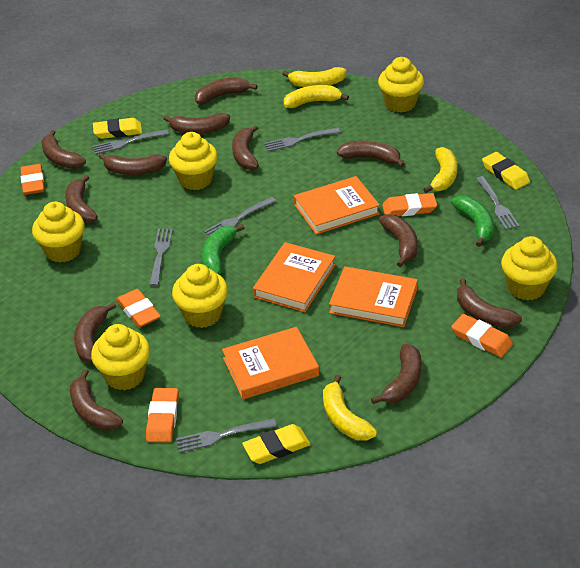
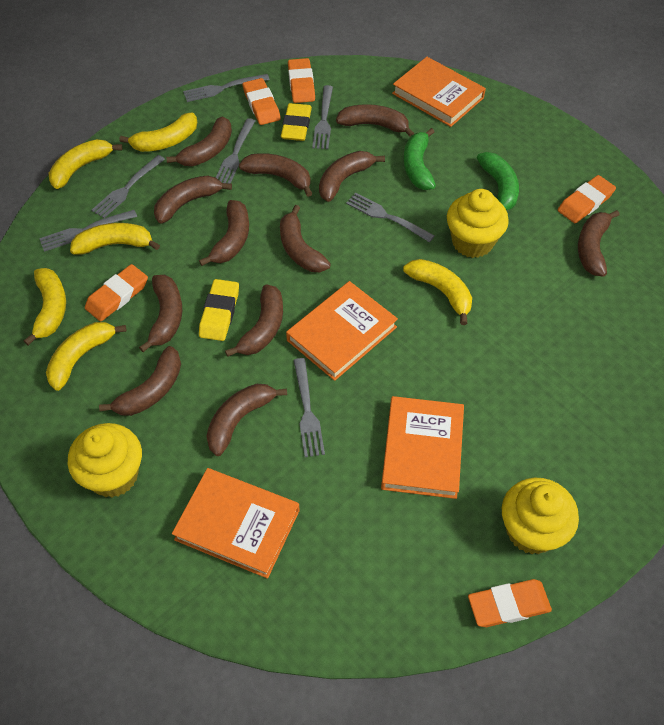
grey fork: [93,130,169,154] [149,229,173,286] [176,419,277,453] [204,197,276,236] [264,128,340,152] [476,176,520,230] = 6 -> [39,210,137,252] [91,155,165,218] [183,74,270,102] [215,118,255,183] [293,358,325,457] [312,85,333,149] [346,193,435,242] = 7
yellow banana: [282,67,346,87] [284,85,349,108] [323,375,377,441] [423,147,457,193] = 4 -> [24,268,66,346] [46,322,127,391] [49,139,122,189] [70,223,160,255] [119,112,197,152] [403,259,472,325] = 6
yellow cupcake: [32,201,85,263] [91,324,150,390] [169,132,218,190] [172,264,228,328] [378,57,424,113] [501,236,558,300] = 6 -> [68,423,142,498] [447,189,509,258] [502,478,579,554] = 3
yellow eraser: [93,118,142,139] [242,424,311,464] [482,152,530,190] = 3 -> [199,279,239,341] [281,103,312,141] = 2

